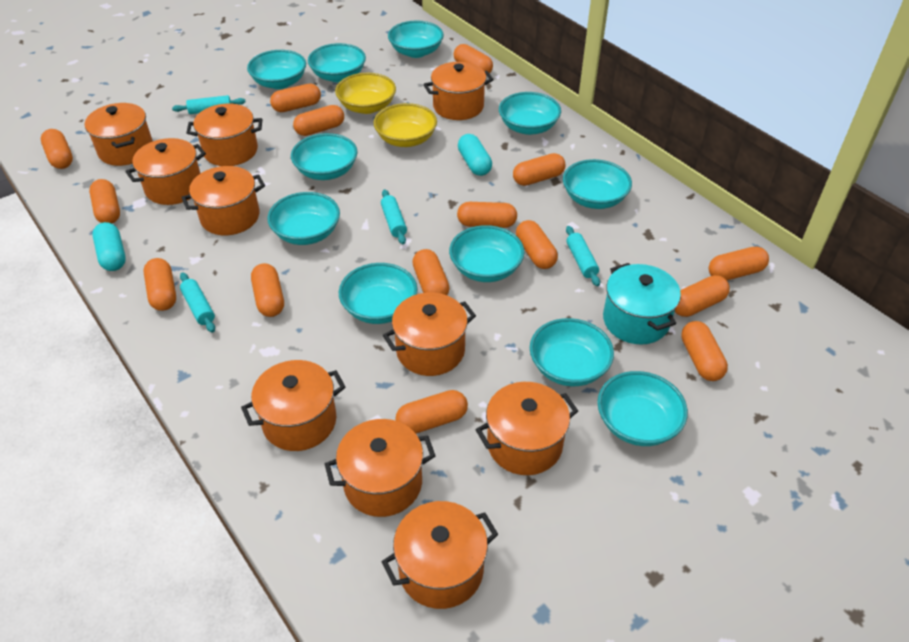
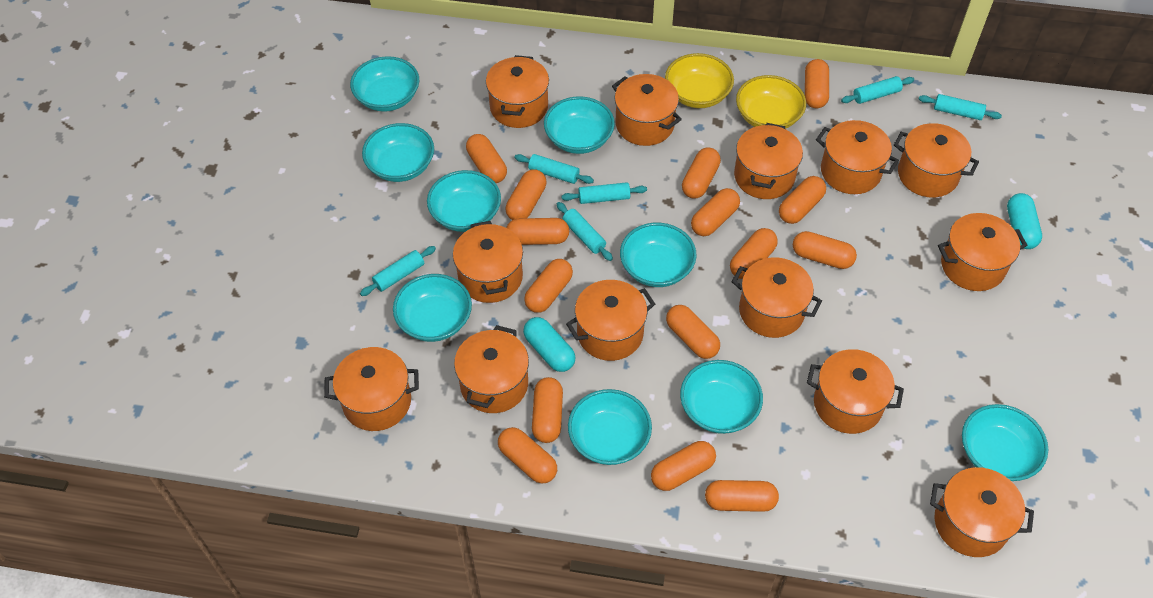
orange pot: [85,103,153,166] [125,138,206,205] [181,166,265,235] [186,104,262,166] [241,360,345,451] [325,419,436,517] [382,501,498,609] [383,293,476,376] [423,62,494,120] [476,382,578,475] = 10 -> [324,347,419,431] [453,221,523,303] [454,325,529,413] [486,55,549,128] [566,280,655,361] [612,74,682,146] [732,258,822,338] [734,123,803,199] [807,349,904,434] [816,120,899,194] [894,123,979,198] [930,467,1034,557] [938,213,1027,291] = 13
turquoise bowl: [247,50,306,89] [267,192,340,245] [291,133,358,180] [308,43,366,82] [339,263,417,324] [388,21,444,58] [449,225,524,282] [499,92,561,135] [530,318,614,386] [563,159,632,209] [597,371,688,446] = 11 -> [350,56,419,112] [362,123,434,182] [393,274,472,342] [427,170,501,232] [544,96,615,154] [568,389,652,465] [620,223,697,287] [680,360,763,434] [962,404,1049,481] = 9
turquoise pot: [603,263,681,345] = 1 -> none = 0
turquoise rolling pin: [172,95,246,114] [180,273,215,333] [381,189,407,244] [566,226,600,286] = 4 -> [360,246,436,296] [515,154,594,184] [557,202,613,261] [561,182,647,204] [841,76,914,104] [919,94,1002,120] = 6

